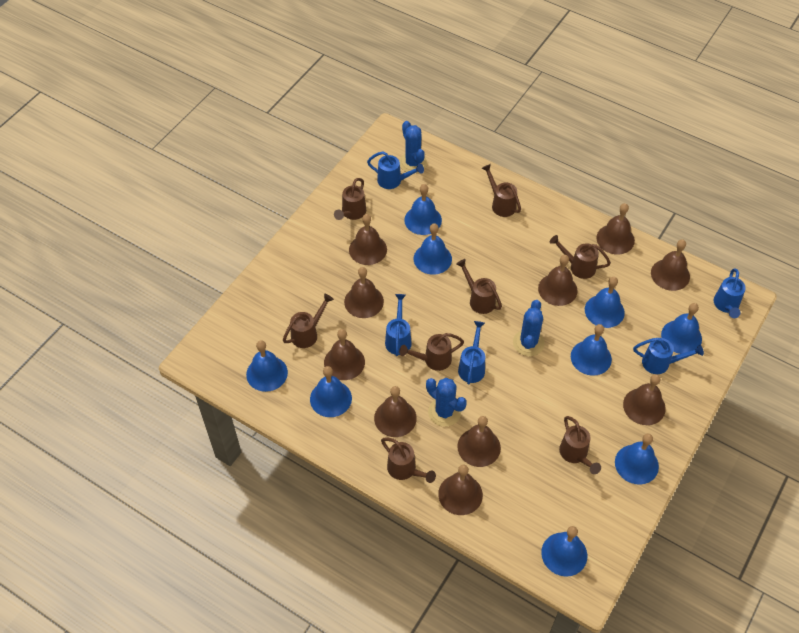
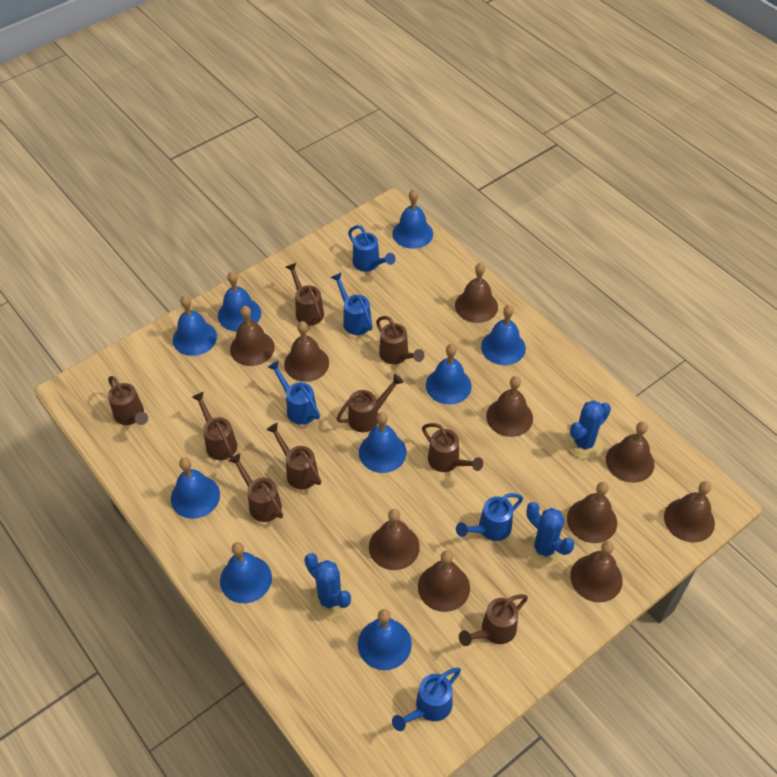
brown watering can: [283,294,334,348] [334,178,366,220] [381,438,436,483] [399,333,464,371] [456,259,502,314] [481,164,521,217] [550,235,611,279] [559,416,601,474] = 8 -> [108,376,148,425] [192,392,237,460] [229,453,283,522] [266,423,321,489] [286,263,324,326] [337,374,404,432] [376,316,425,364] [422,423,483,472] [459,594,528,646] = 9

